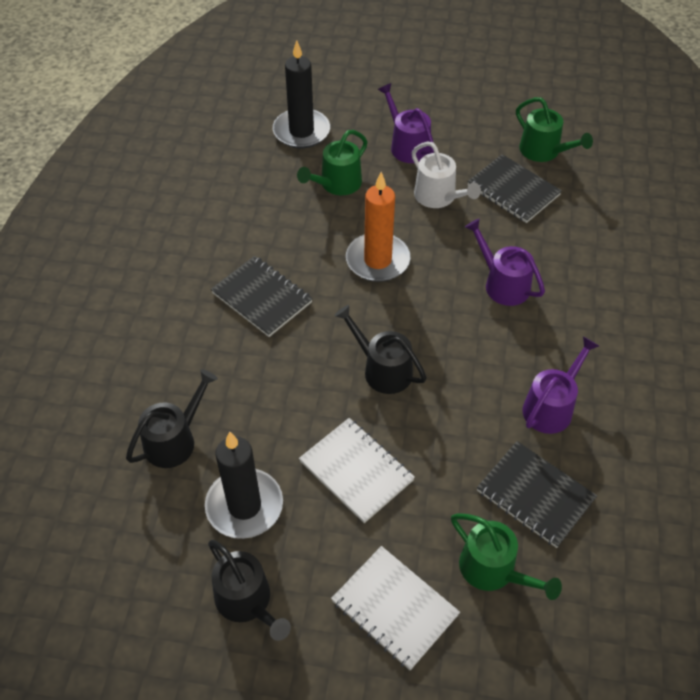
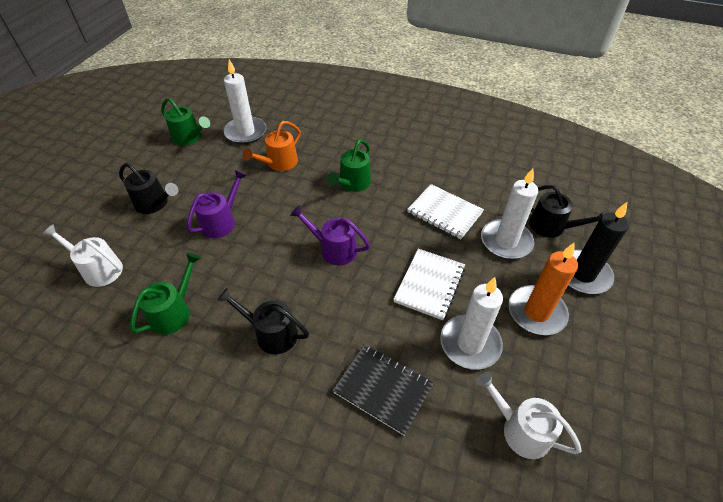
black candle: [205,431,283,539] [273,40,330,148] = 2 -> [568,202,629,294] = 1
black notebook: [211,256,313,337] [467,154,562,223] [477,441,597,548] = 3 -> [332,344,434,436] = 1
orange watering can: none = 0 -> [243,121,301,171] = 1
purple watering can: [378,83,434,163] [465,218,545,306] [523,337,599,434] = 3 -> [187,170,247,238] [290,205,370,266] = 2
white candle: none = 0 -> [224,59,266,144] [440,277,503,370] [481,168,538,259] = 3
white watering can: [412,141,481,208] = 1 -> [42,224,123,287] [476,372,582,459] = 2

